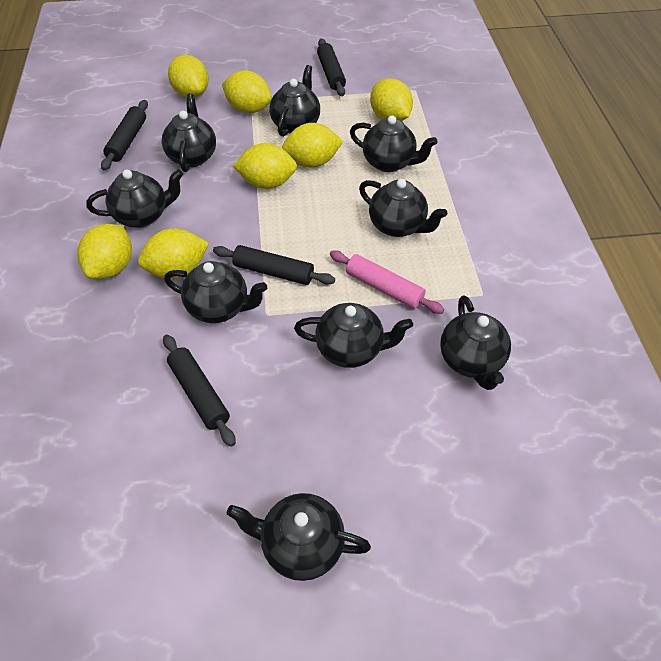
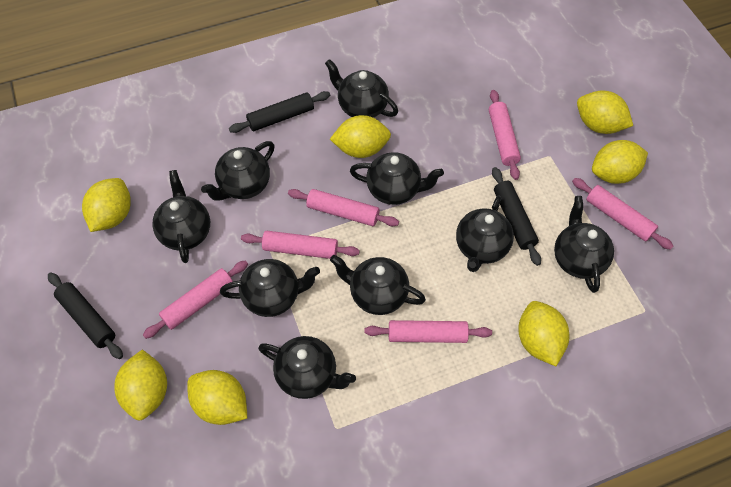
black rolling pin: [101,100,148,170] [163,335,236,447] [213,245,335,285] [317,39,346,96] = 4 -> [48,273,123,359] [229,91,330,133] [492,167,541,266] = 3
pink rolling pin: [330,251,444,314] = 1 -> [143,260,248,339] [241,231,360,259] [288,189,399,226] [365,320,492,343] [489,90,521,180] [572,178,673,250] = 6

